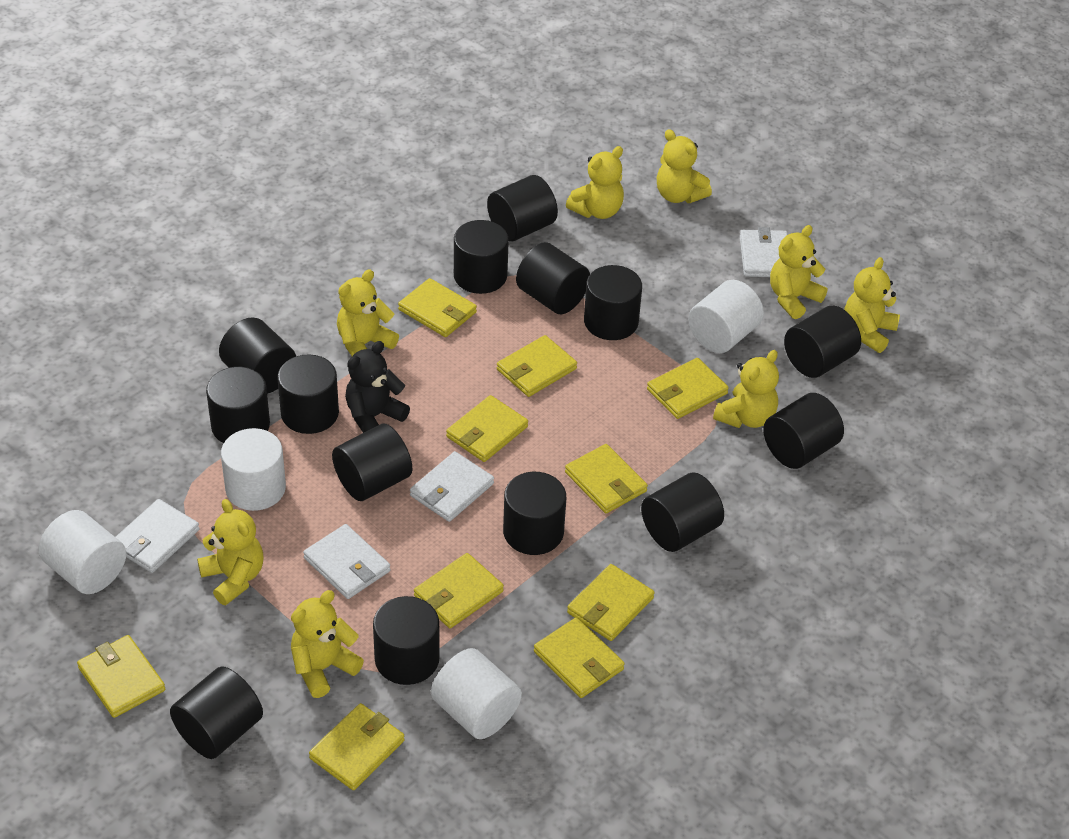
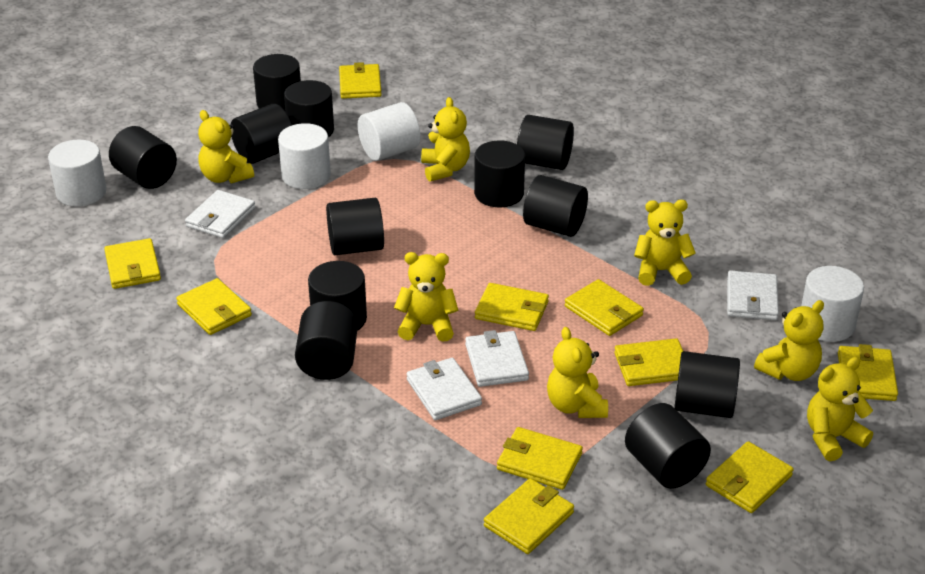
black cylinder: [170,666,263,759] [206,367,270,443] [219,317,296,394] [277,354,339,434] [332,424,412,501] [373,596,440,685] [454,220,509,294] [487,175,558,242] [503,472,566,555] [516,242,590,314] [584,265,642,340] [641,472,724,552] [763,393,844,469] [784,306,861,378] = 14 -> [109,126,177,189] [230,104,292,164] [253,54,301,112] [284,80,334,138] [295,301,358,380] [308,261,367,331] [326,198,384,255] [474,140,525,207] [517,115,574,170] [523,175,588,237] [625,403,711,489] [674,351,740,418] = 12
black teddy bear: [345,341,410,433] = 1 -> none = 0
yellow teddy bear: [197,499,264,605] [291,590,364,698] [337,269,399,356] [566,146,624,219] [657,129,712,203] [713,350,779,428] [770,225,828,319] [844,257,900,353] = 8 -> [198,110,254,183] [394,252,458,342] [421,97,470,182] [547,327,608,418] [634,200,696,286] [754,300,824,381] [807,357,873,461] = 7

